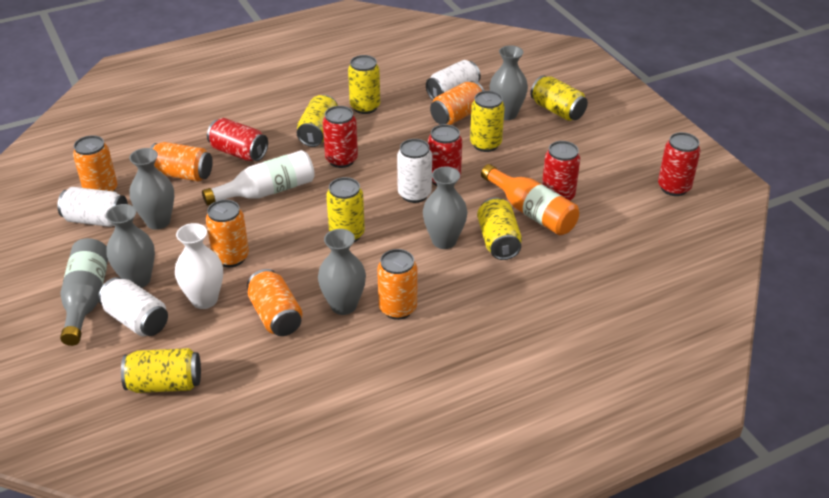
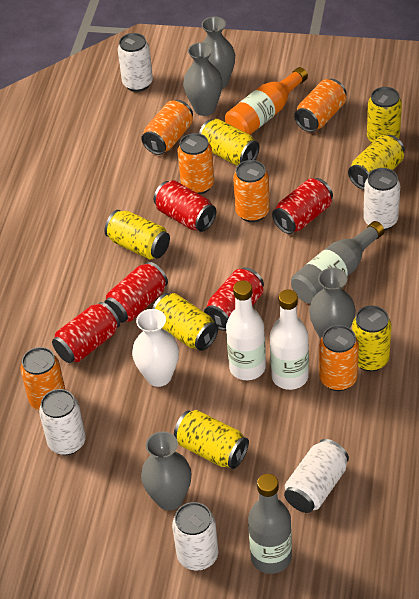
grey bottle: [60,238,108,346] = 1 -> [248,474,292,574] [291,221,384,304] = 2
grey vase: [106,204,155,288] [129,148,174,230] [318,229,366,315] [423,166,467,249] [489,45,528,120] = 5 -> [141,431,192,510] [183,42,223,116] [202,17,235,89] [309,268,356,339] = 4
white bottle: [202,150,315,206] = 1 -> [226,281,266,380] [270,290,309,390] = 2
white can: [57,187,128,227] [98,277,168,336] [397,139,432,203] [426,60,481,100] = 4 -> [39,389,86,455] [118,33,153,92] [172,502,218,571] [284,439,349,513] [363,168,400,230] = 5

